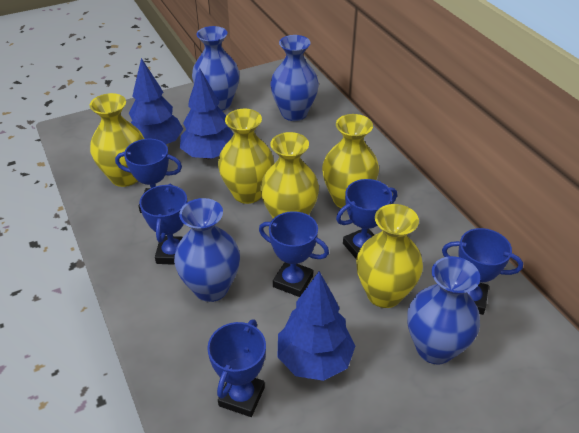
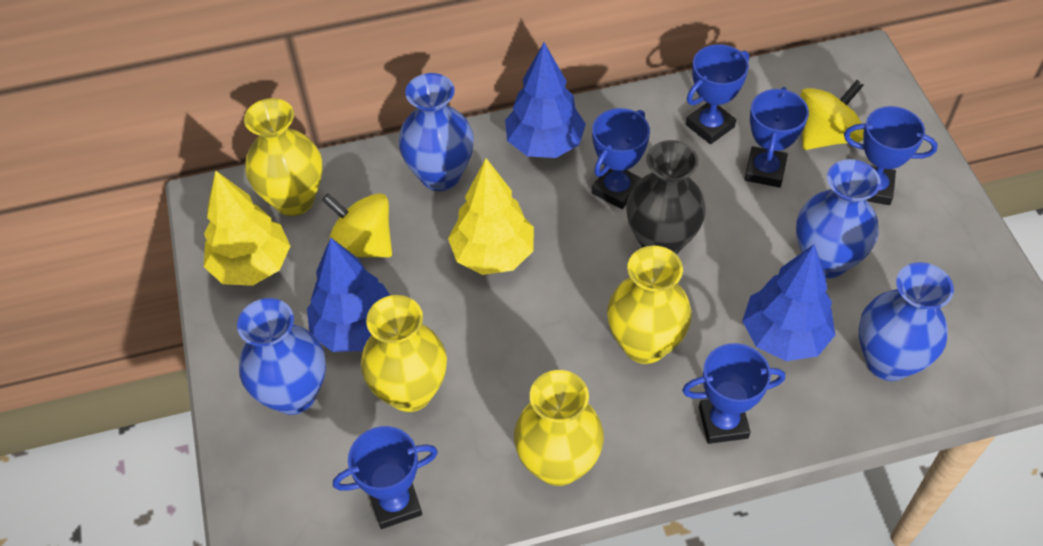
black vase: none = 0 -> [626,140,706,255] = 1
yellow spinning top: none = 0 -> [322,193,392,257] [800,80,864,150] = 2
yellow tree: none = 0 -> [204,170,290,286] [448,158,534,275] = 2
yellow vase: [90,93,144,187] [218,108,274,204] [260,132,319,219] [322,114,379,208] [356,204,423,308] = 5 -> [244,98,323,216] [361,295,447,412] [514,370,604,486] [607,246,692,364] = 4

